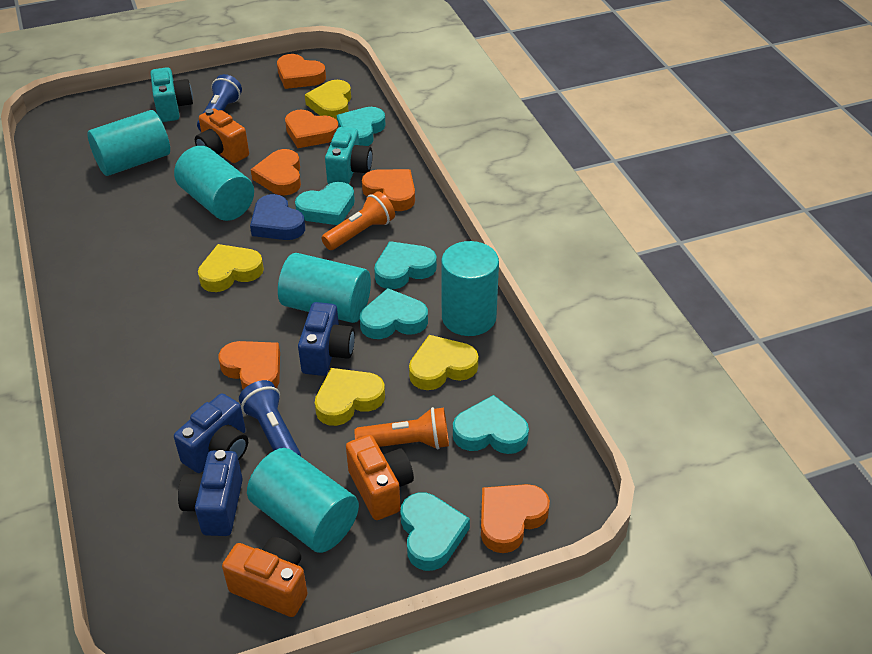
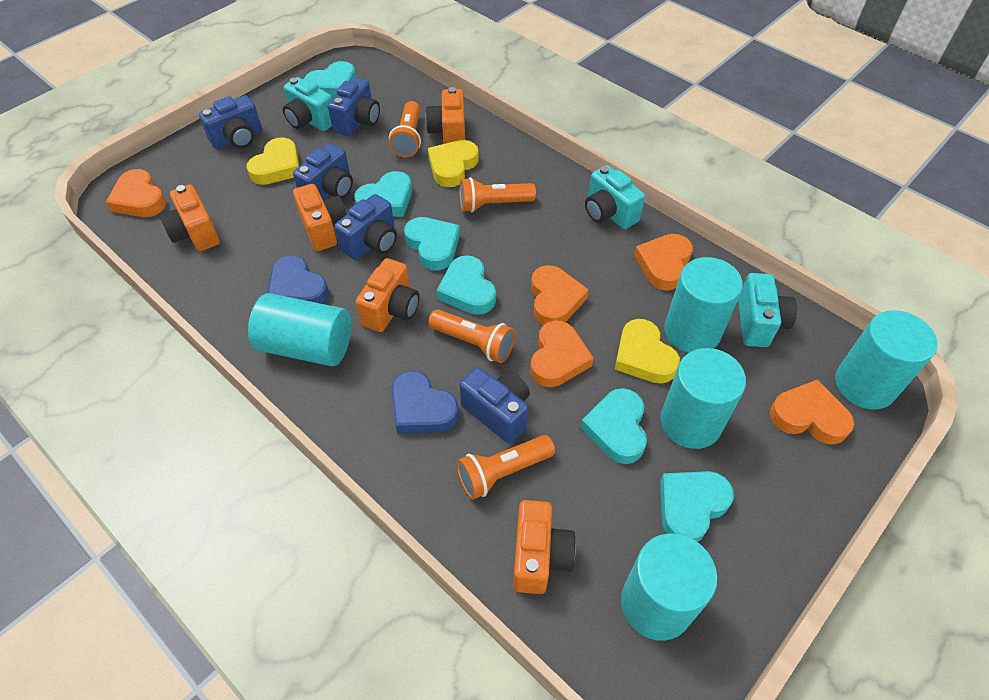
blue camera: [174,393,248,473] [178,450,243,536] [298,302,355,376] = 3 -> [199,95,262,149] [293,143,353,200] [328,77,380,136] [334,194,397,260] [459,367,530,444] = 5
blue flashlight: [197,74,242,131] [239,380,301,456] = 2 -> none = 0
blue heart: [250,194,305,240] = 1 -> [268,255,329,304] [391,371,459,434] = 2
orange camera: [195,109,249,163] [222,537,307,617] [346,435,414,520] = 3 -> [159,184,220,251] [293,184,347,251] [356,258,419,332] [425,87,465,144] [513,500,576,594] = 5
orange flashlight: [322,191,395,250] [355,407,449,450] = 2 -> [389,101,421,158] [428,309,515,363] [456,435,555,499] [459,177,536,212] = 4
orange heart: [218,341,280,390] [251,149,301,195] [277,54,326,89] [285,110,339,148] [362,169,415,211] [481,484,550,553] = 6 -> [106,169,166,217] [530,321,594,387] [531,265,589,325] [634,234,693,291] [770,379,854,445] = 5
turquoise camera: [150,67,193,122] [325,127,372,184] = 2 -> [283,77,333,131] [585,165,645,229] [738,273,797,347] = 3
yellow heart: [198,244,264,292] [305,80,351,120] [315,368,385,426] [409,335,478,390] = 4 -> [247,137,299,185] [428,140,479,187] [615,319,680,384] = 3

